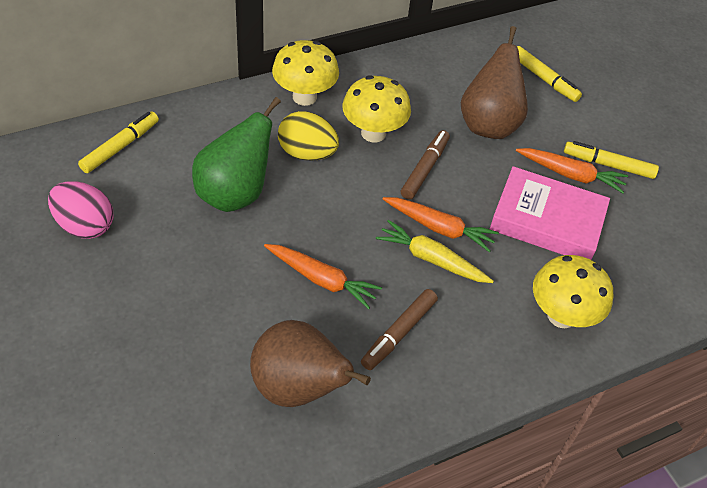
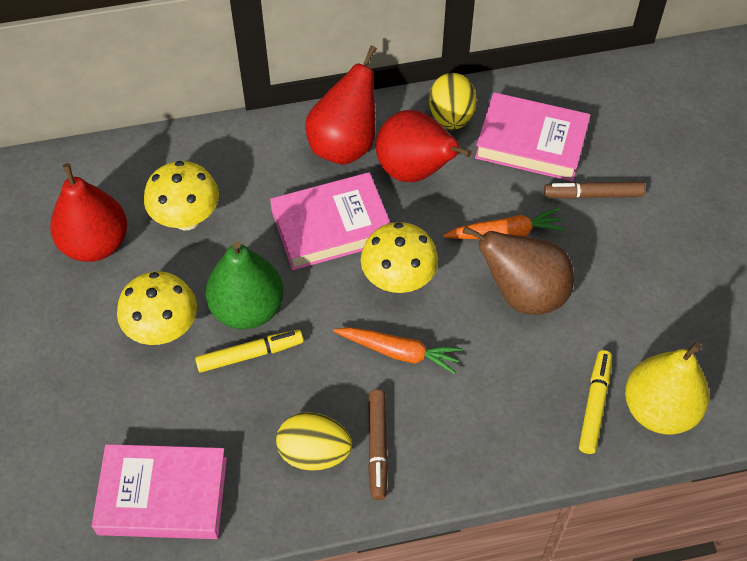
brown pear: [250,320,371,407] [461,26,528,139] = 2 -> [463,226,574,315] = 1
orange carrot: [264,244,382,309] [382,197,499,252] [516,148,628,193] = 3 -> [333,327,463,374] [443,208,566,239] = 2
pink book: [490,166,610,260] = 1 -> [92,444,227,539] [270,172,390,270] [475,92,591,182] = 3
pink egg: [48,181,114,239] = 1 -> none = 0
red pear: none = 0 -> [50,163,127,262] [305,45,377,165] [376,110,472,182] = 3
yellow carrot: [376,220,494,283] = 1 -> none = 0
yellow egg: [278,111,339,161] = 1 -> [276,412,352,471] [429,73,476,130] = 2
yellow marker: [78,111,159,173] [517,46,582,102] [564,141,659,179] = 3 -> [195,330,303,372] [579,350,612,454] = 2
yellow pear: none = 0 -> [625,342,709,435] = 1

